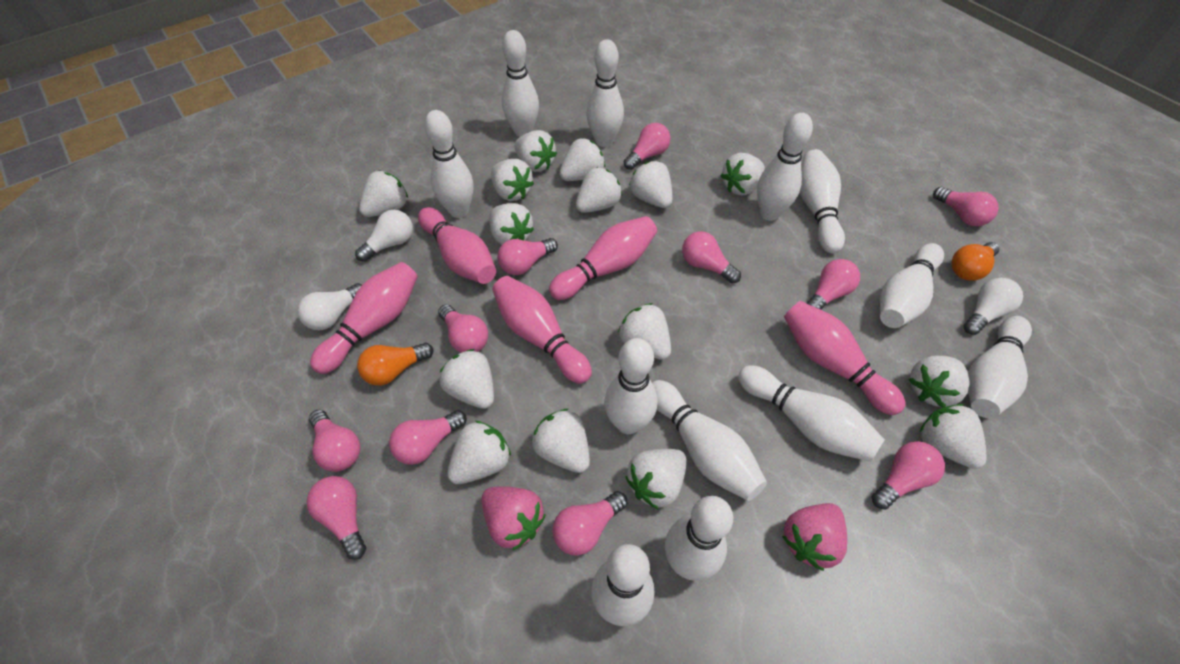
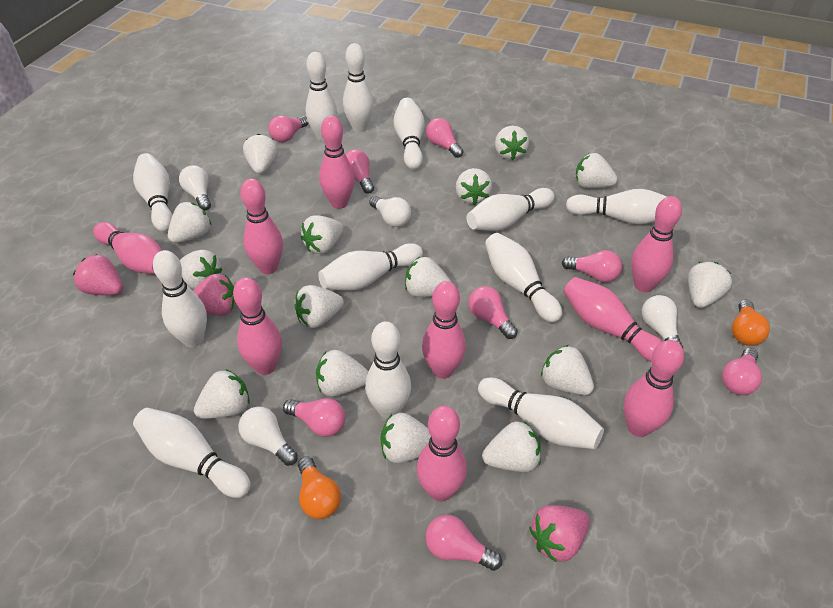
pink bowling pin: [310,262,418,374] [418,207,496,284] [492,276,592,384] [549,216,657,300] [784,301,906,415] = 5 -> [93,222,162,274] [233,277,282,375] [240,179,283,274] [319,116,355,209] [417,406,467,502] [422,281,466,379] [563,277,663,362] [624,340,684,437] [631,196,682,292] = 9
pink light bulb: [307,476,366,560] [309,410,360,472] [389,410,467,465] [438,304,488,353] [497,238,558,275] [552,491,627,556] [624,123,670,170] [682,231,741,284] [807,259,860,310] [872,441,945,509] [933,187,999,226] = 11 -> [268,116,308,142] [283,398,346,437] [345,149,374,194] [425,515,502,571] [426,118,464,158] [468,286,518,339] [562,250,622,282] [722,348,762,395] = 8
pink strawberry: [482,486,546,551] [782,503,847,571] = 2 -> [73,254,123,295] [193,274,236,316] [529,505,590,563] = 3
white light bulb: [297,283,362,330] [355,210,413,262] [963,278,1023,335] = 3 -> [179,165,211,211] [238,407,298,466] [369,196,411,227] [642,295,683,348] = 4

